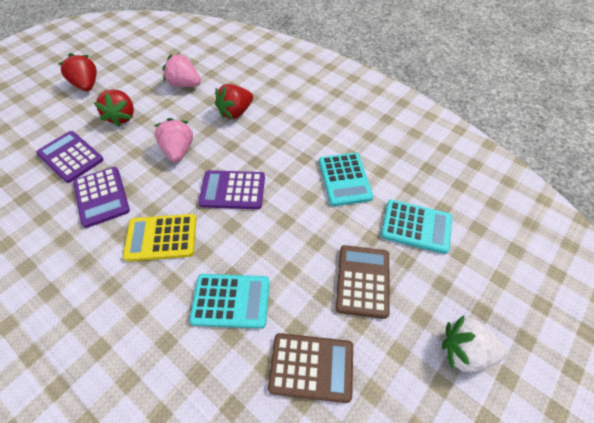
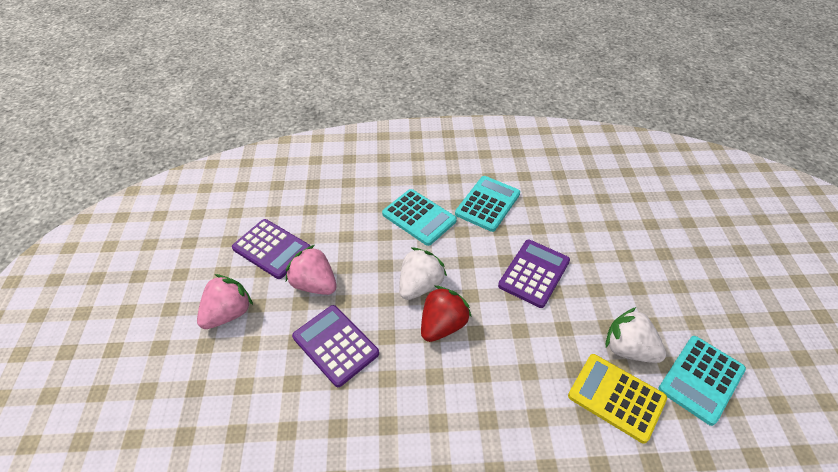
brown calculator: [268,333,353,403] [336,245,390,319] = 2 -> none = 0
red strawberry: [59,53,97,91] [94,90,134,127] [215,84,253,119] = 3 -> [421,286,472,342] = 1
white strawberry: [442,315,507,372] = 1 -> [399,247,447,300] [606,307,666,363] = 2

